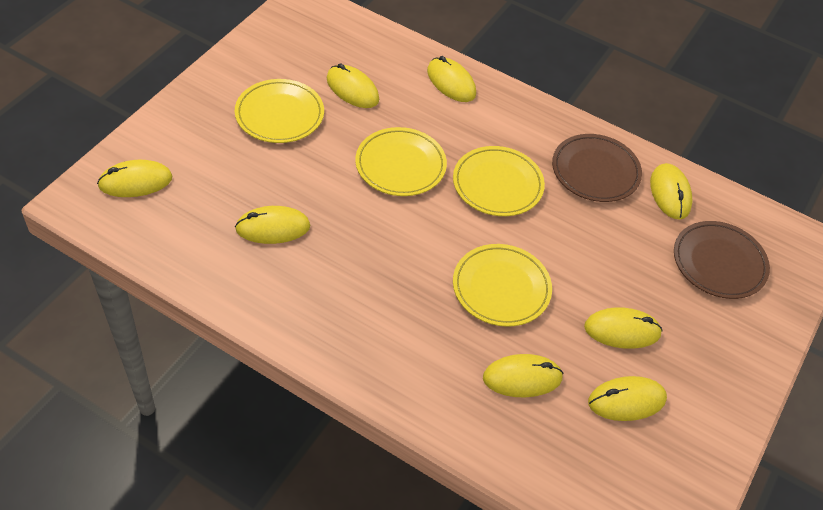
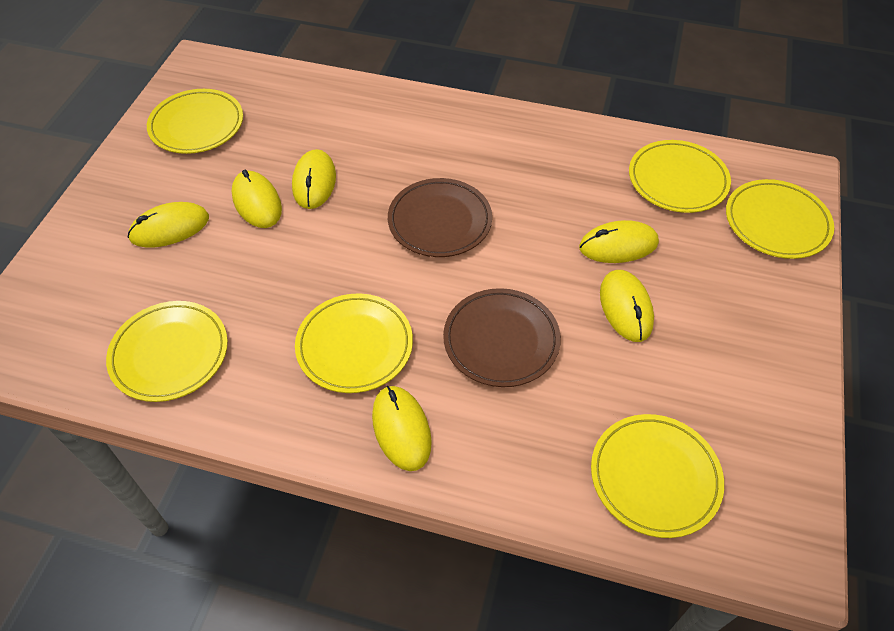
yellow mouse: [97,160,172,197] [235,206,310,244] [327,63,379,108] [427,56,476,102] [483,354,563,397] [584,307,662,349] [588,376,667,421] [650,163,693,220] = 8 -> [128,202,209,248] [232,170,282,228] [292,149,336,209] [372,386,432,471] [579,220,659,263] [600,270,654,342] = 6
yellow plate: [235,79,324,143] [355,127,447,196] [453,146,545,216] [453,244,552,327] = 4 -> [106,301,228,402] [147,89,243,154] [295,294,413,393] [591,414,724,538] [629,140,731,213] [726,179,834,259] = 6

